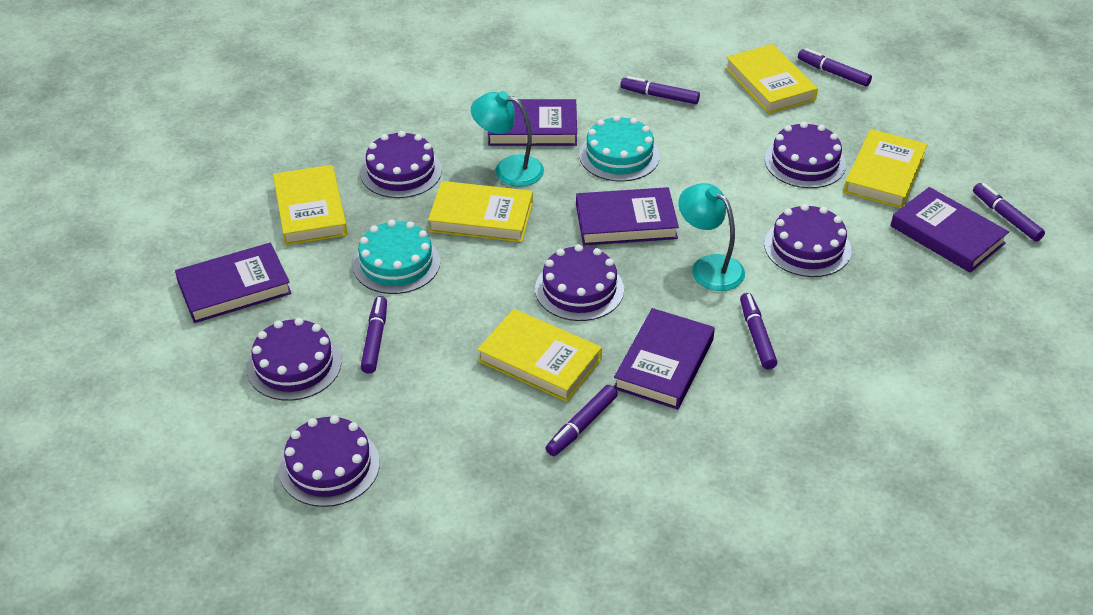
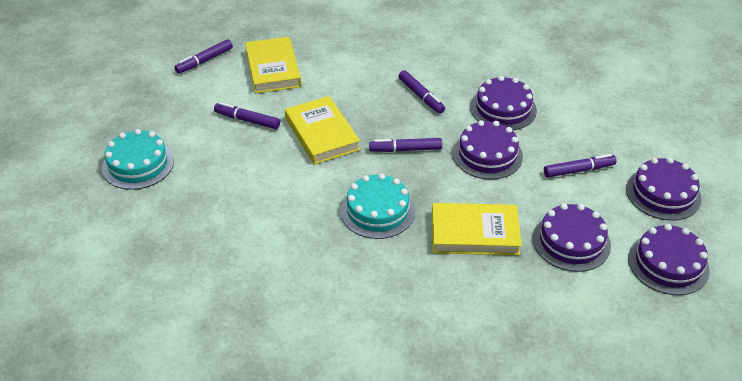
purple book: [175,242,292,323] [488,99,577,146] [576,187,679,245] [614,308,715,410] [891,187,1009,273] = 5 -> none = 0
purple cake: [247,318,341,401] [279,415,380,507] [360,131,442,198] [535,244,624,321] [764,204,851,277] [765,122,846,188] = 6 -> [453,120,523,179] [470,76,537,130] [533,203,611,272] [626,157,701,221] [628,224,710,295] = 5
purple marker: [361,296,387,374] [546,385,618,456] [620,76,700,104] [740,293,777,369] [798,48,872,87] [973,183,1045,242] = 6 -> [174,39,233,74] [214,102,280,129] [369,138,442,152] [398,70,445,114] [544,154,617,178] = 5
turquoise lamp: [471,91,544,187] [678,183,745,291] = 2 -> none = 0
yellow book: [273,165,347,245] [428,181,533,242] [477,309,602,402] [725,44,818,114] [844,129,928,208] = 5 -> [245,37,301,94] [285,96,360,165] [432,203,522,255] = 3

